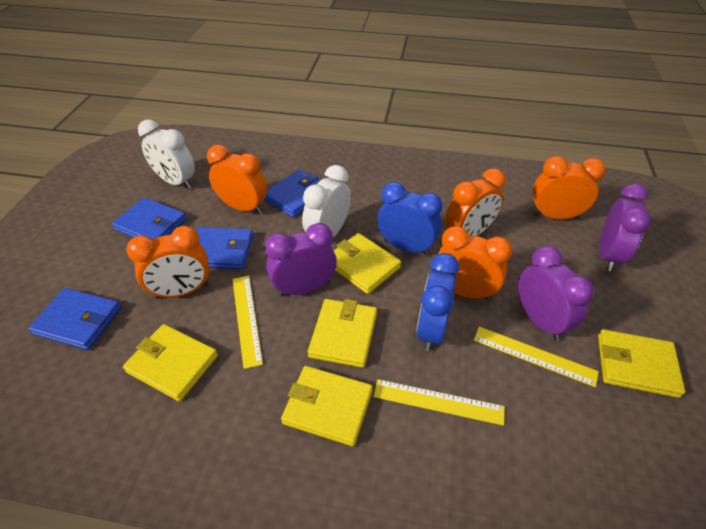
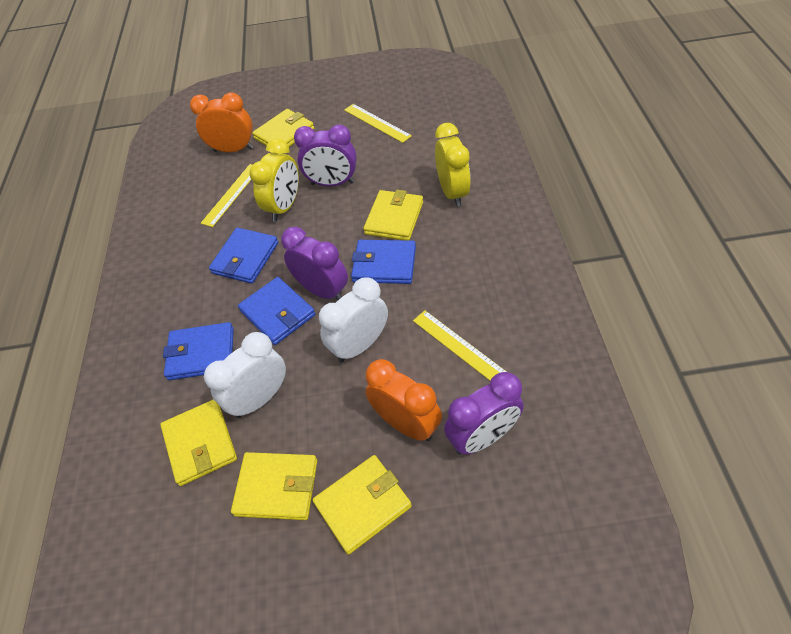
blue clock: [377,182,443,255] [416,253,459,351] = 2 -> none = 0
orange clock: [126,226,210,299] [207,145,267,214] [438,226,512,300] [445,169,506,236] [532,156,606,219] = 5 -> [190,92,253,152] [365,359,442,441] = 2
yellow clock: none = 0 -> [249,139,299,222] [435,123,471,207] = 2

